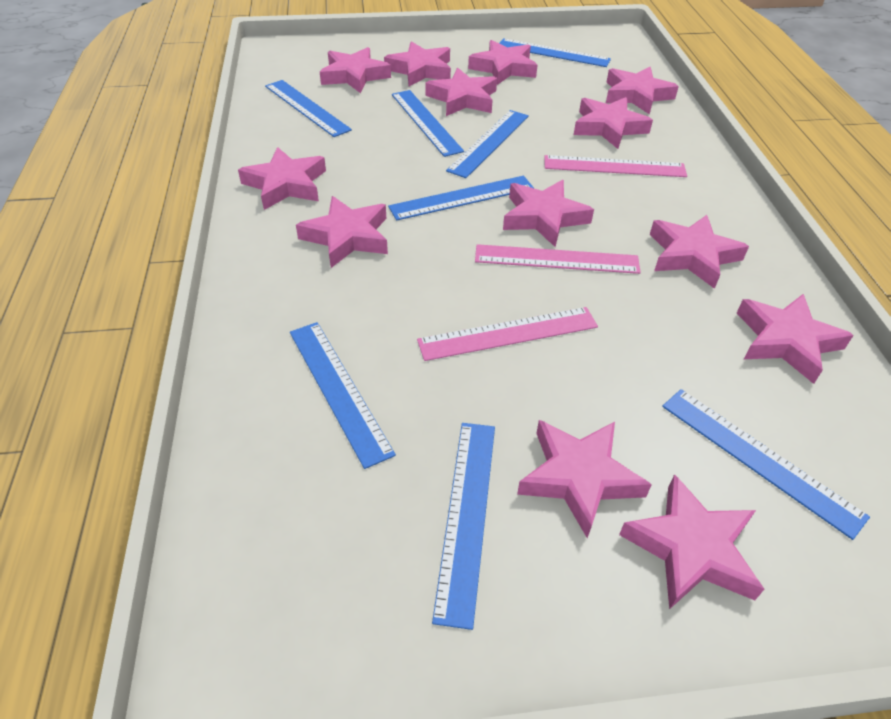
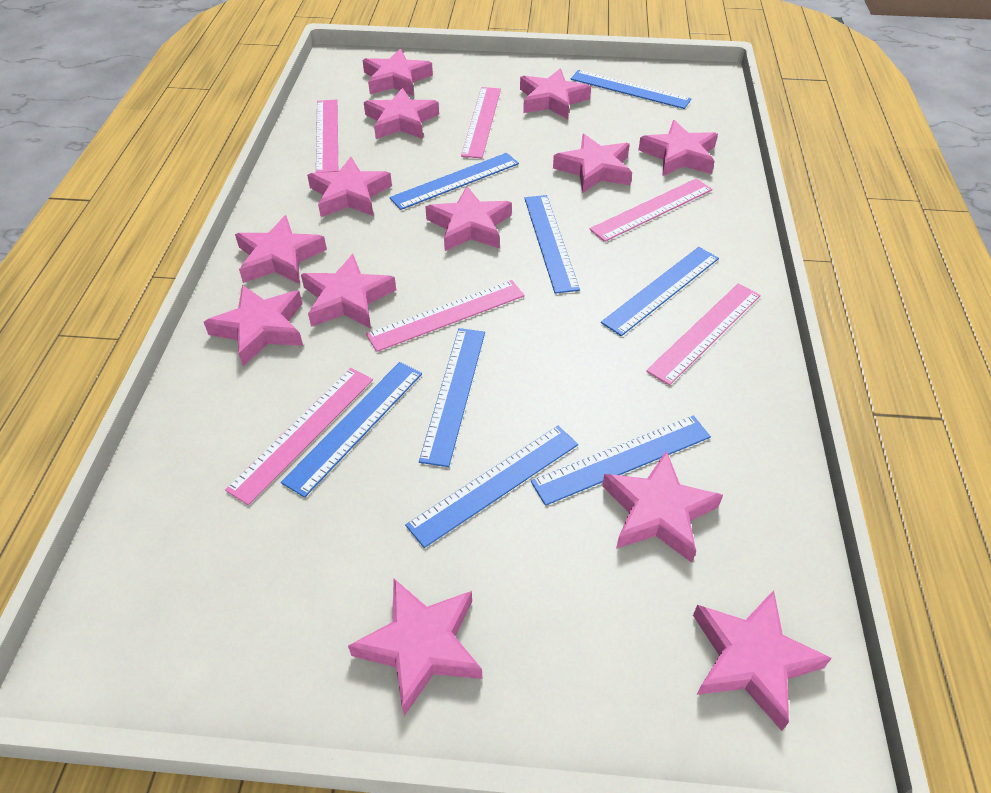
pink ruler: [417,307,598,361] [475,244,641,274] [544,155,687,177] = 3 -> [225,368,373,505] [316,99,338,173] [366,280,524,352] [461,87,501,158] [589,178,712,242] [646,284,761,386] = 6

